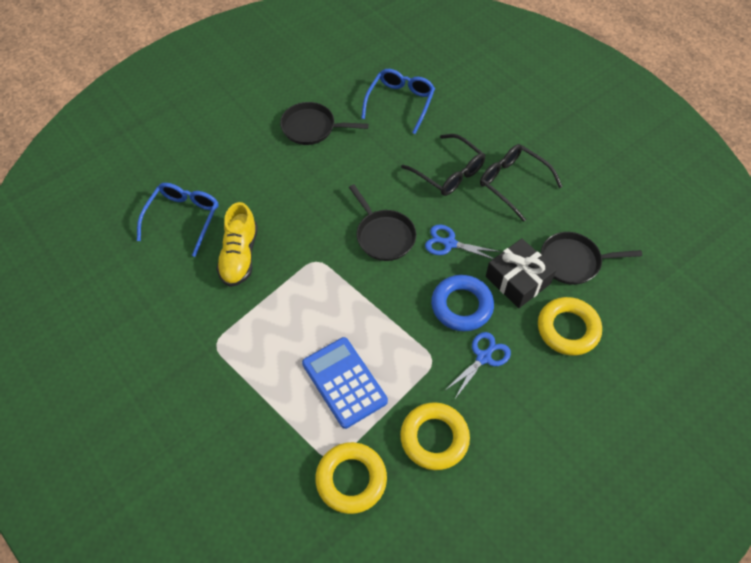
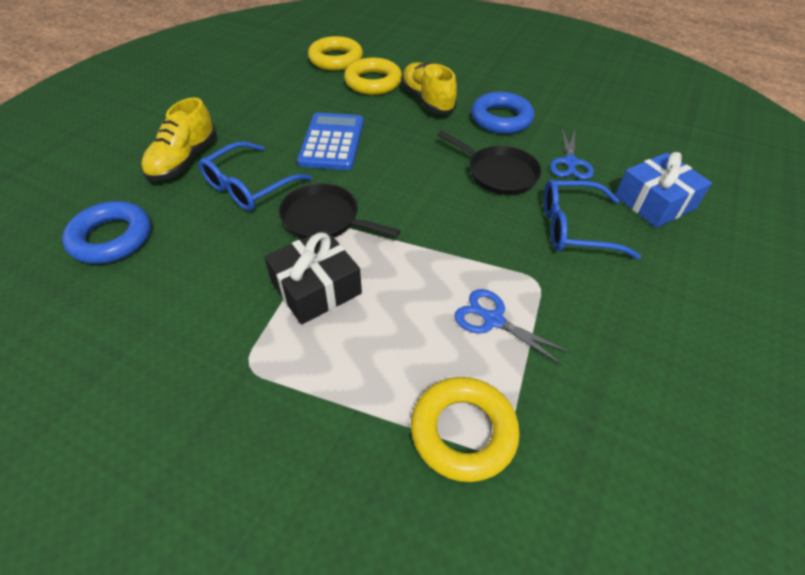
black glasses: [401,134,485,196] [480,144,563,222] = 2 -> none = 0
black pan: [280,102,369,145] [349,184,416,261] [541,232,642,285] = 3 -> [279,183,400,239] [437,131,541,195] = 2
blue gift: none = 0 -> [615,152,712,228] = 1
blue ring: [431,275,494,331] = 1 -> [62,201,151,264] [471,92,534,134] = 2
yellow shoe: [216,202,258,287] = 1 -> [141,97,216,181] [401,62,457,114] = 2

